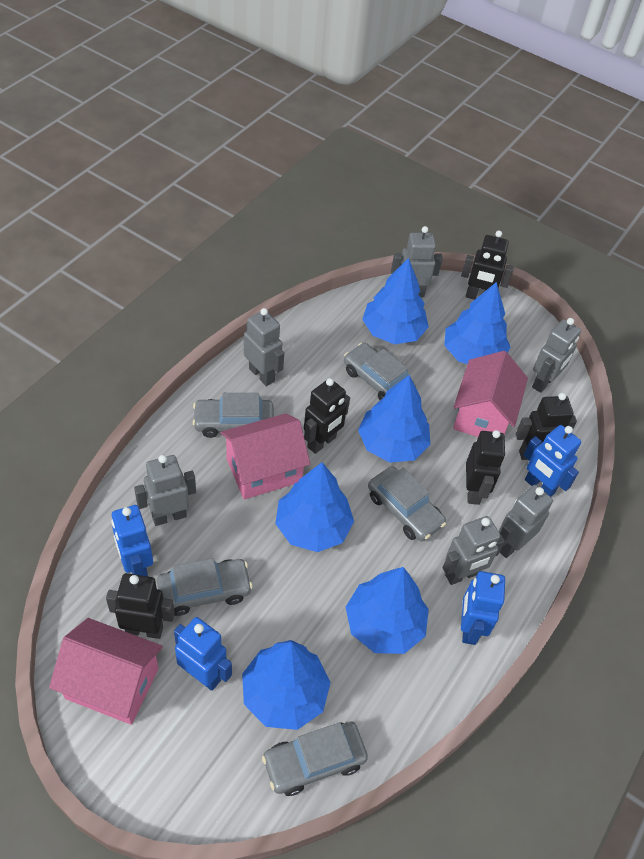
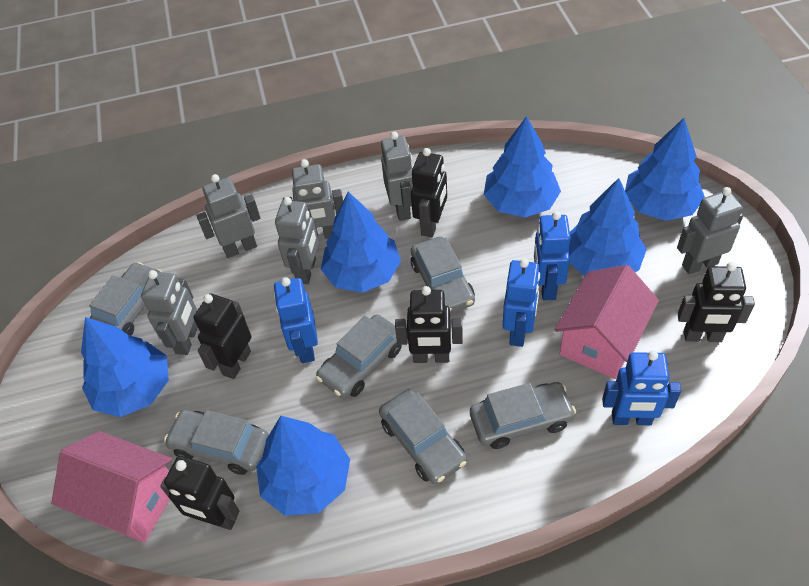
grey car: [157,558,253,616] [193,393,274,438] [262,722,368,796] [344,343,416,400] [368,466,446,541] = 5 -> [89,262,162,336] [164,410,269,475] [316,314,402,398] [379,389,467,484] [411,237,475,313] [470,382,576,449] = 6
pink house: [49,618,163,725] [221,413,310,500] [453,351,528,437] = 3 -> [51,431,172,543] [555,265,659,379] = 2

